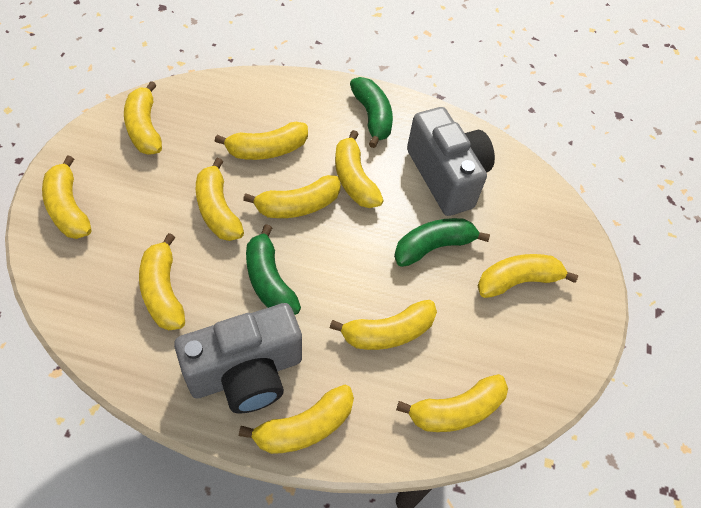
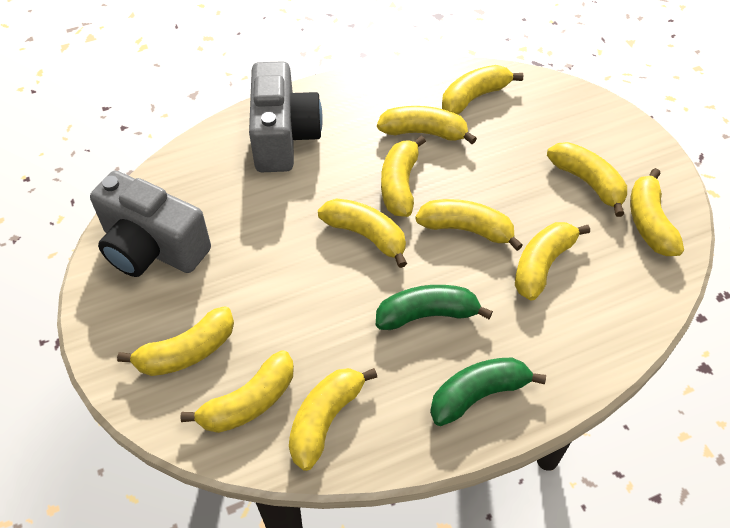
green banana: [246,224,301,315] [350,77,393,148] [394,218,490,267] = 3 -> [376,285,493,330] [430,358,546,426] = 2

